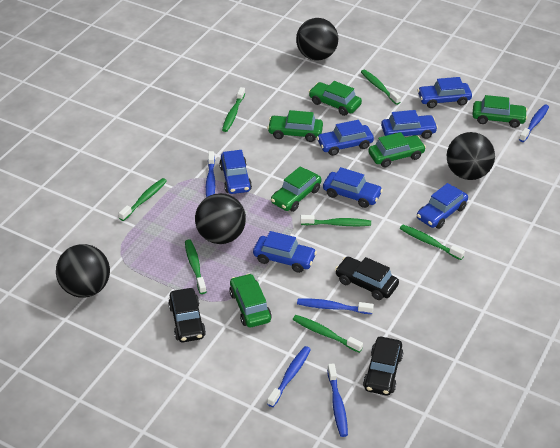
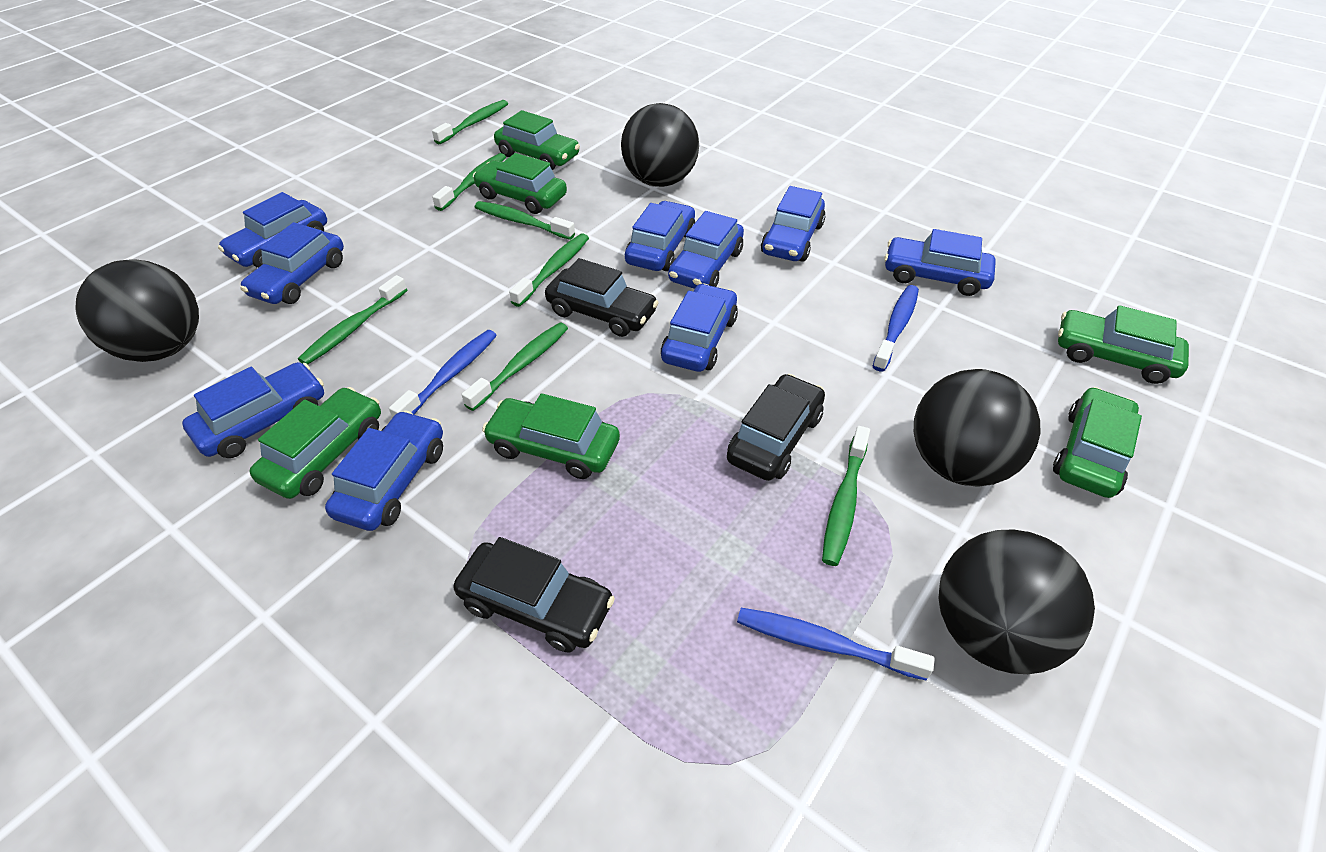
blue car: [219,150,252,194] [253,231,317,273] [317,120,374,156] [323,167,383,208] [381,110,438,139] [417,77,472,108] [417,183,468,229] = 7 -> [182,362,324,458] [218,192,327,268] [240,222,344,304] [325,411,443,531] [625,201,695,271] [661,283,738,372] [668,211,744,289] [761,186,825,262] [884,229,996,296] = 9
blue toothbrush: [206,151,215,198] [267,346,311,407] [297,298,374,314] [327,363,348,437] [519,104,549,142] = 5 -> [389,330,497,417] [737,608,935,681] [873,285,919,372] = 3

